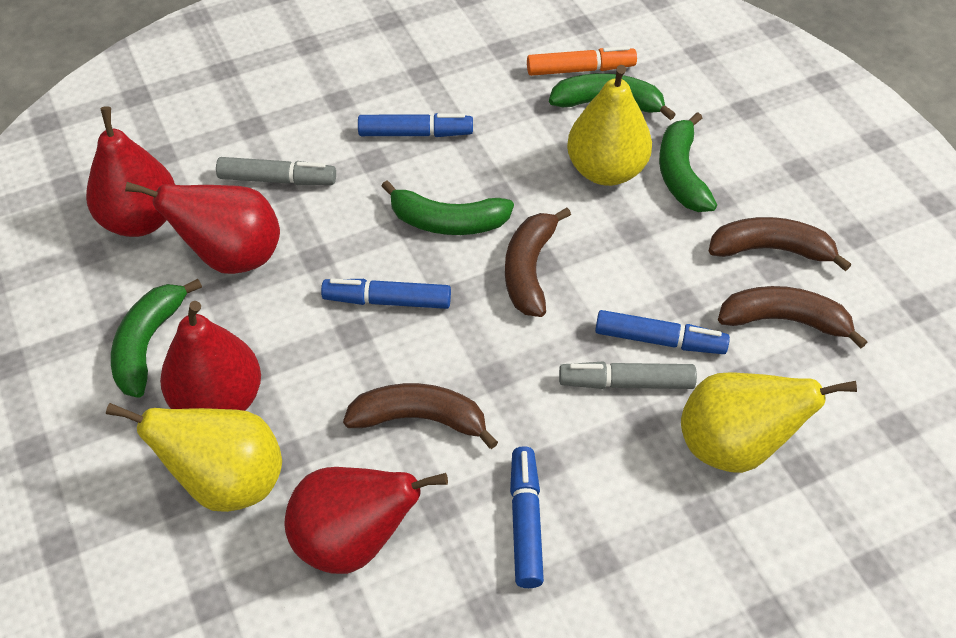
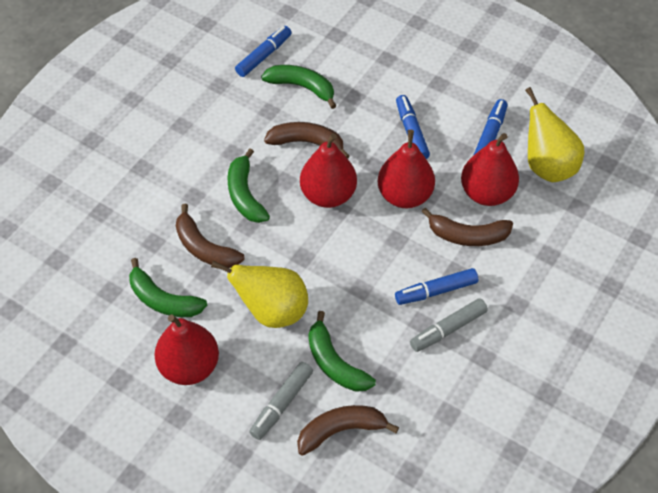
orange marker: [527,46,637,76] = 1 -> none = 0
yellow pear: [106,403,282,512] [567,65,652,186] [681,372,857,473] = 3 -> [211,261,308,328] [525,87,584,182] = 2

